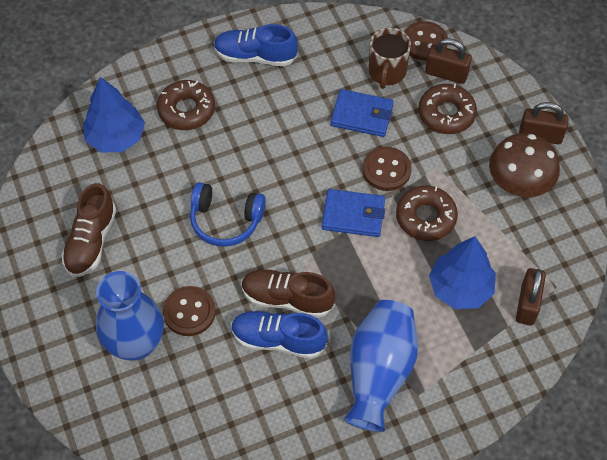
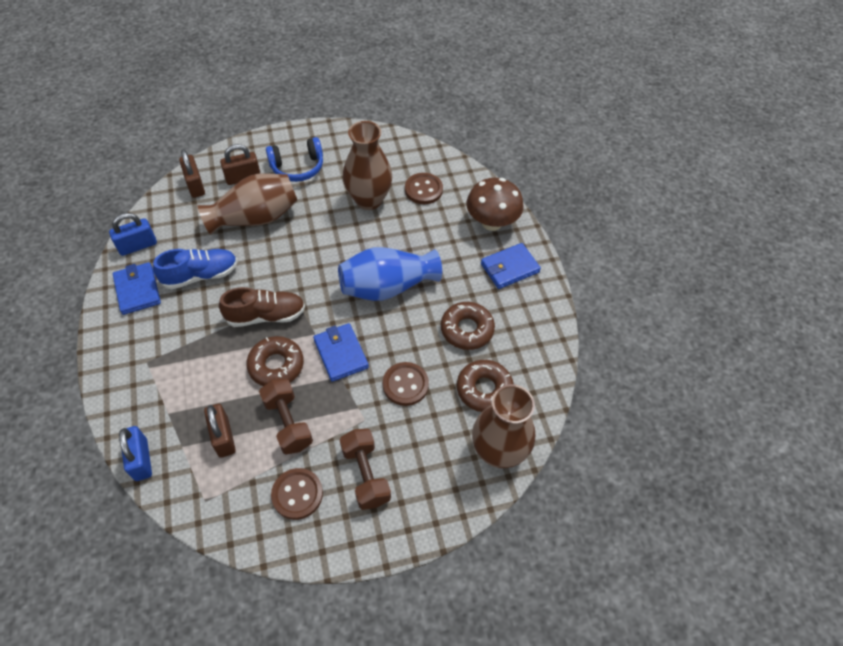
blue padlock: none = 0 -> [109,213,157,256] [119,426,152,481] = 2
blue shoe: [214,24,298,66] [231,311,328,359] = 2 -> [153,249,238,290] = 1
blue tree: [83,77,145,152] [429,236,496,309] = 2 -> none = 0
blue vase: [96,271,164,361] [344,300,418,432] = 2 -> [338,247,442,301] = 1
blue wallet: [322,189,385,237] [331,89,394,137] = 2 -> [113,262,161,315] [313,323,369,382] [481,243,541,289] = 3
brown dumbbell: none = 0 -> [259,379,313,454] [340,429,391,510] = 2
brown mug: [369,27,411,89] = 1 -> none = 0
brown shoe: [61,183,117,277] [242,269,335,318] = 2 -> [219,287,305,327] = 1
brown vase: none = 0 -> [198,173,298,235] [343,121,392,210] [472,384,535,468] = 3

